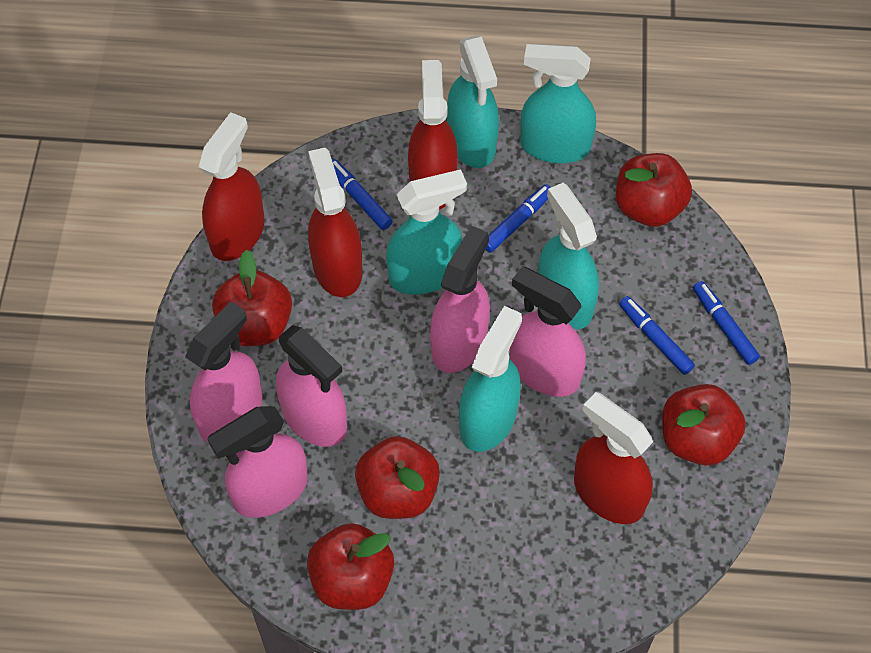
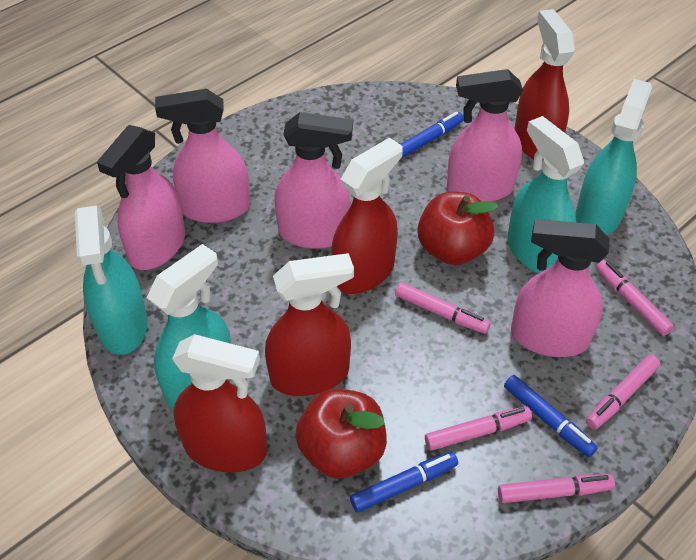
blue marker: [332,159,393,230] [485,184,551,253] [619,296,695,375] [693,281,760,365] = 4 -> [350,452,458,512] [400,112,464,158] [504,375,598,457] = 3
pink marker: none = 0 -> [395,282,491,334] [425,406,532,451] [498,474,615,503] [586,355,660,430] [596,260,674,336] = 5
red apple: [212,250,292,346] [307,523,394,610] [355,436,440,519] [616,153,692,227] [662,384,746,466] = 5 -> [295,389,387,478] [418,192,498,265] = 2
turquoise spray bottle: [386,169,467,295] [447,35,499,168] [459,306,522,452] [520,44,596,164] [538,183,599,329] = 5 -> [75,205,148,355] [147,244,231,408] [507,116,584,273] [576,79,652,235] = 4

